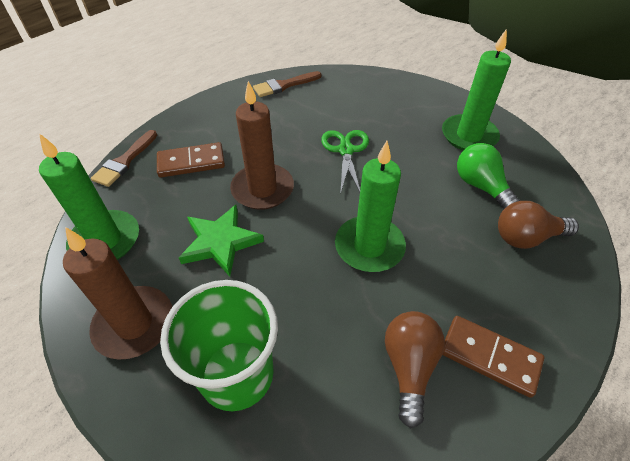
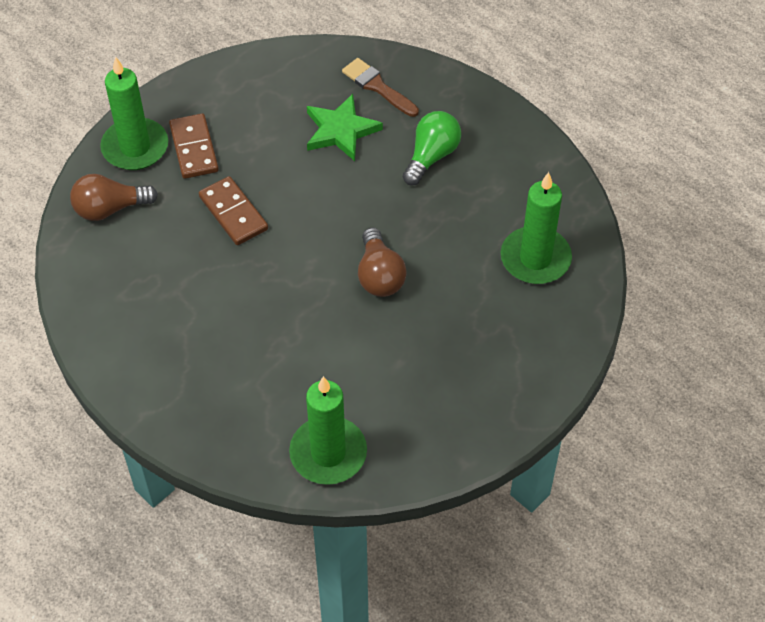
brown brush: [91,130,157,187] [253,71,322,97] = 2 -> [342,58,419,117] = 1
brown candle: [63,227,172,360] [230,81,294,210] = 2 -> none = 0
green cup: [160,280,278,411] = 1 -> none = 0
green scissors: [321,130,369,195] = 1 -> none = 0

